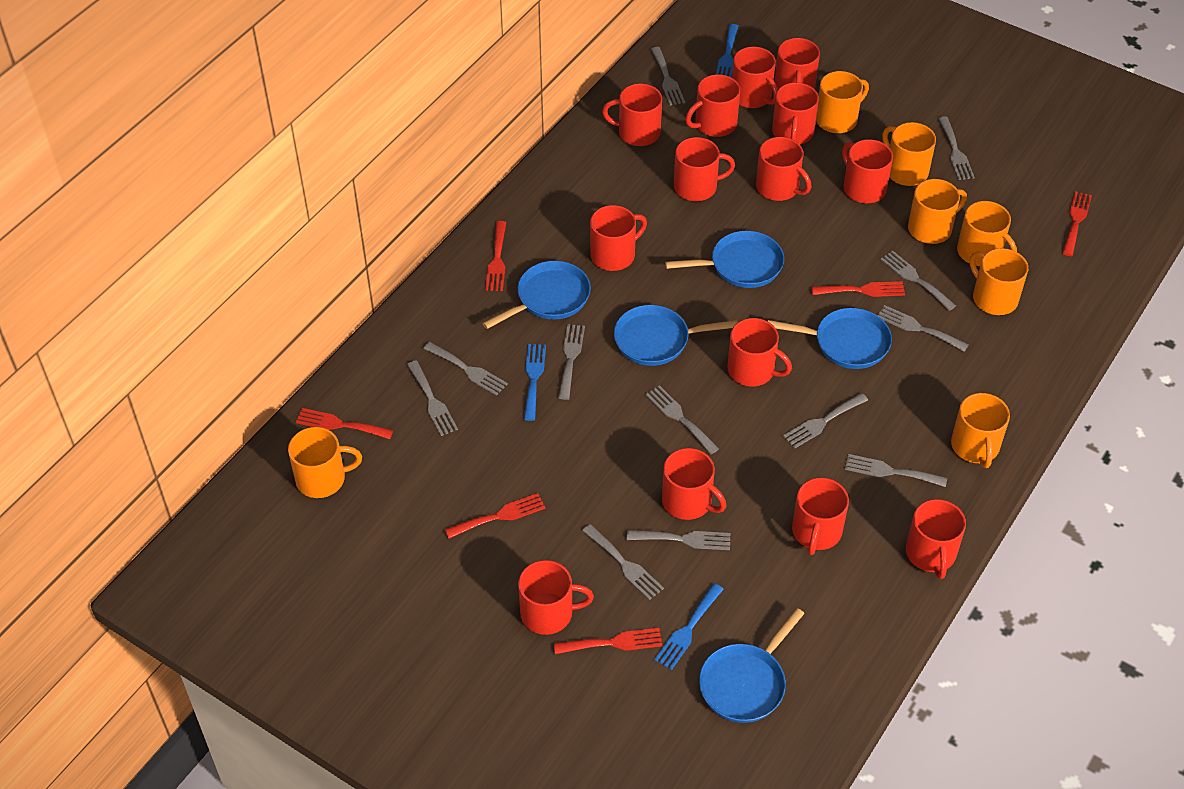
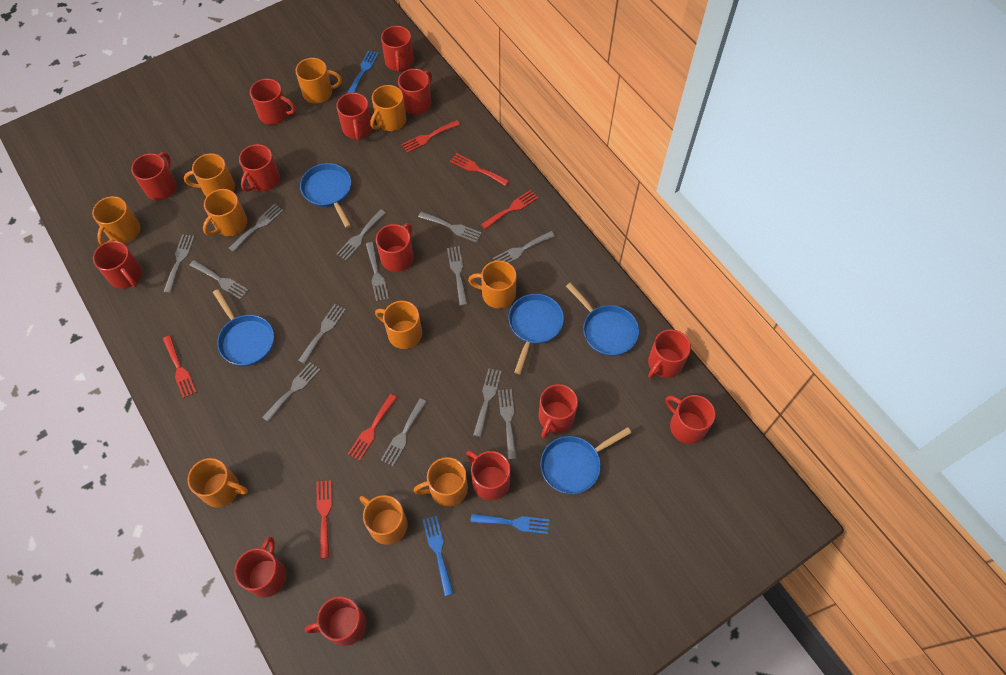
grey fork: [407,360,458,436] [423,342,508,396] [558,324,585,400] [582,524,664,600] [627,530,730,550] [645,385,719,454] [651,47,685,106] [783,393,868,449] [845,454,947,487] [877,305,969,352] [880,251,956,311] [938,116,975,180] = 12 -> [163,234,195,293] [189,260,248,300] [229,204,283,252] [262,362,320,422] [298,304,346,364] [336,209,386,260] [366,242,389,302] [381,398,427,466] [418,211,482,243] [447,246,467,306] [473,368,502,437] [493,231,555,263] [498,389,517,460] = 13
orange mug: [288,427,362,498] [816,71,869,133] [882,122,936,186] [908,179,967,244] [951,393,1010,468] [957,201,1017,266] [970,248,1028,315] = 7 -> [92,196,140,245] [184,153,235,197] [188,458,248,507] [203,189,247,236] [295,58,342,104] [360,495,408,545] [370,85,406,131] [375,301,422,349] [413,457,468,507] [468,260,517,309] = 10

